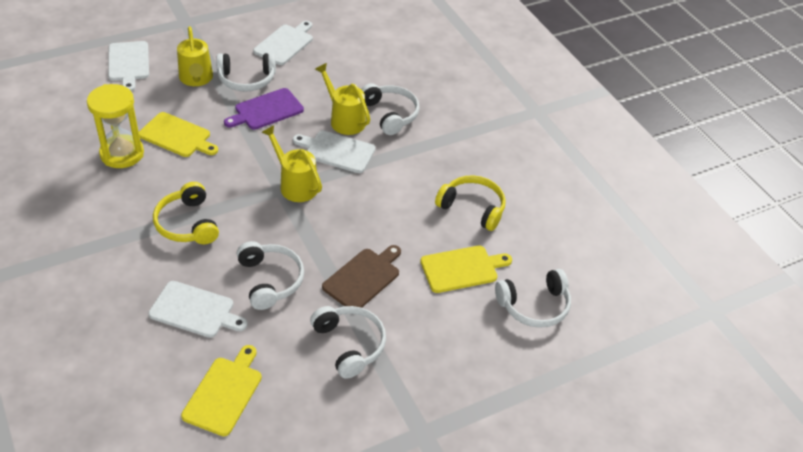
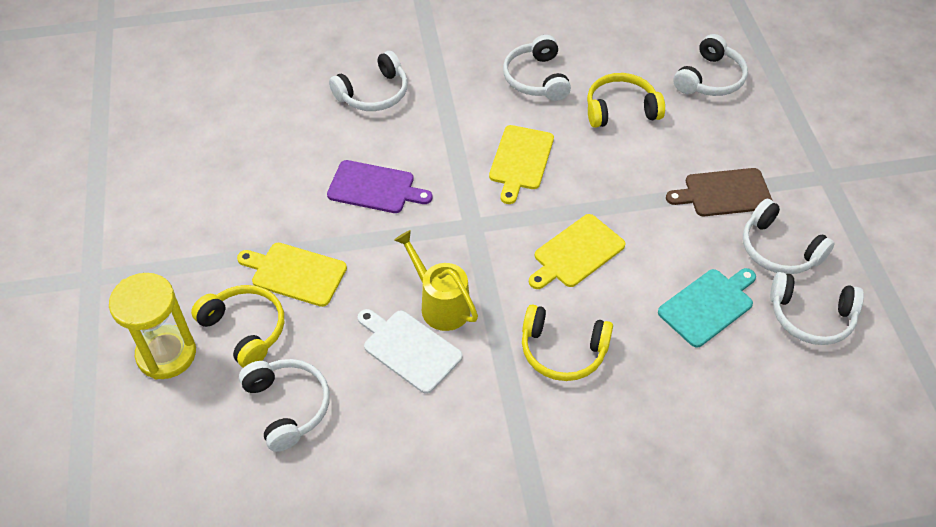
turquoise cutting board: none = 0 -> [658,268,756,348] = 1
white cutting board: [108,41,149,91] [148,281,248,338] [253,21,313,65] [293,131,375,173] = 4 -> [358,309,463,394] = 1
white headphones: [216,53,276,92] [237,241,304,310] [310,306,386,379] [361,83,420,135] [495,269,571,328] = 5 -> [239,359,330,452] [329,51,408,111] [503,35,571,101] [673,34,748,96] [743,199,834,274] [770,272,864,345] = 6
yellow headphones: [153,182,219,244] [435,175,506,231] = 2 -> [191,285,284,368] [522,304,613,381] [587,73,665,128] = 3
yellow watering can: [177,27,213,86] [262,126,322,202] [315,63,370,135] = 3 -> [394,230,478,331] = 1

